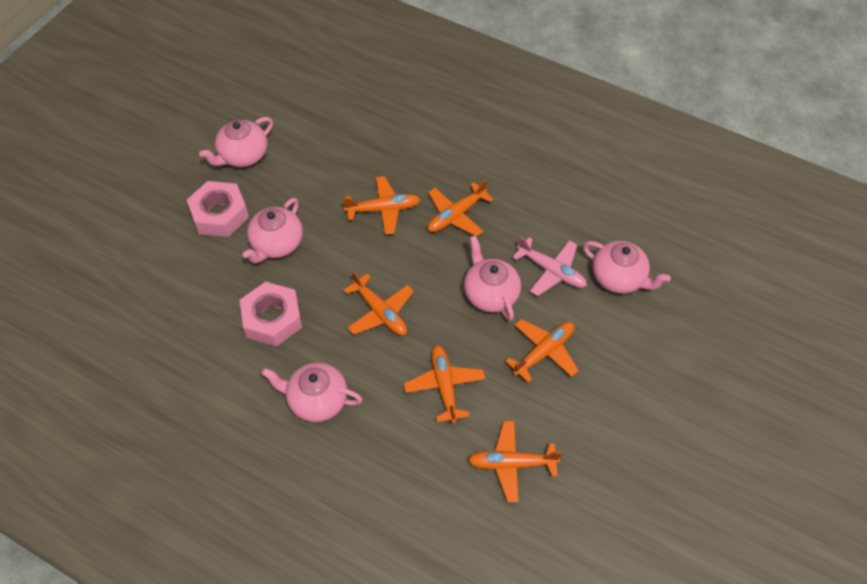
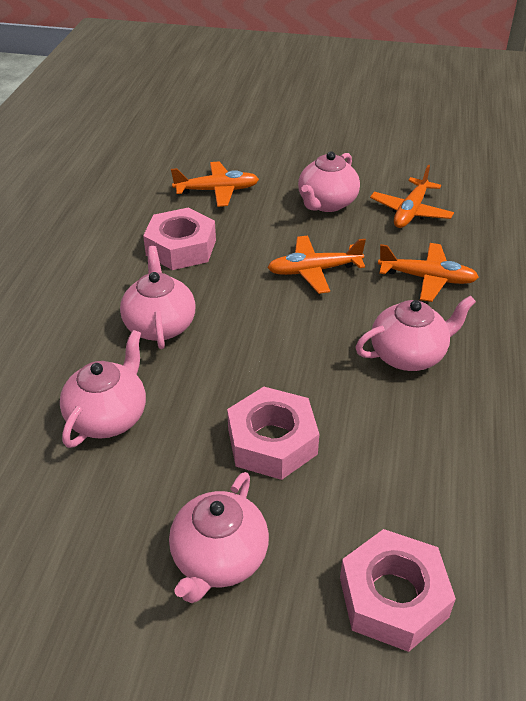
orange plane: [343,176,421,235] [344,270,414,336] [404,345,485,424] [428,179,493,237] [468,421,562,502] [505,319,579,383] = 6 -> [171,162,259,207] [267,236,366,294] [370,165,454,228] [378,243,479,302] = 4
pink nut: [187,181,249,237] [240,282,302,347] = 2 -> [143,208,216,270] [227,387,319,480] [340,529,456,652] = 3
pink plane: [513,236,587,296] = 1 -> none = 0

